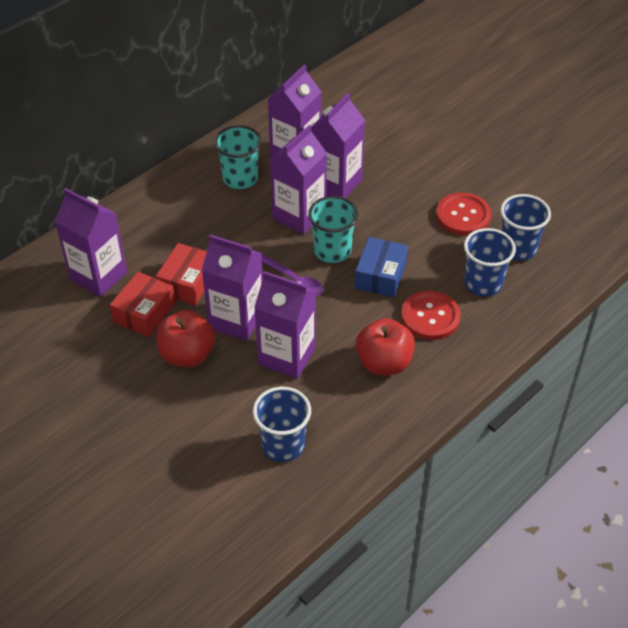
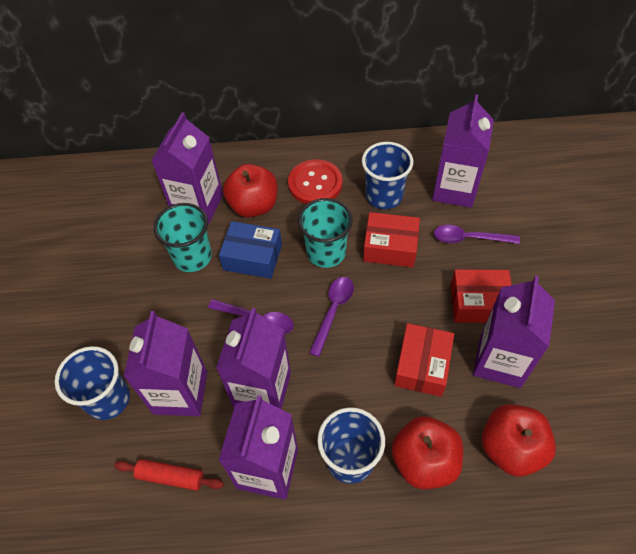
purple spoon: [262,254,323,296] = 1 -> [208,299,294,334] [309,277,354,357] [434,225,520,244] = 3
red apple: [157,310,216,367] [355,318,415,375] = 2 -> [223,164,277,218] [392,416,463,489] [482,404,556,477] = 3
red box: [110,272,176,337] [156,243,207,305] = 2 -> [363,212,420,267] [394,323,454,397] [450,269,512,323] = 3
red button: [401,291,461,340] [436,193,491,235] = 2 -> [288,159,342,204] = 1
red rolling pin: none = 0 -> [114,459,224,491] = 1

